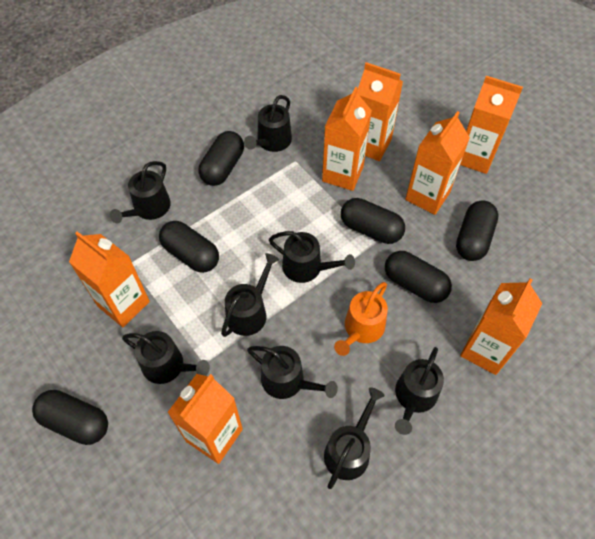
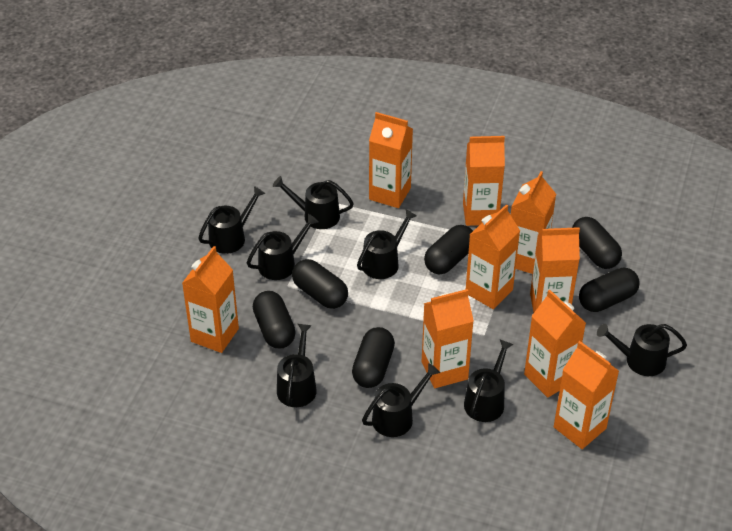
orange carton: [69,231,150,327] [167,374,243,464] [322,87,372,191] [357,62,403,161] [405,111,470,215] [460,76,523,174] [460,278,543,375] = 7 -> [182,246,239,353] [369,112,413,208] [422,289,474,388] [463,136,505,226] [466,204,520,309] [511,171,556,274] [524,290,586,398] [530,227,580,312] [554,341,619,449] = 9
orange watering can: [334,282,388,356] = 1 -> none = 0

